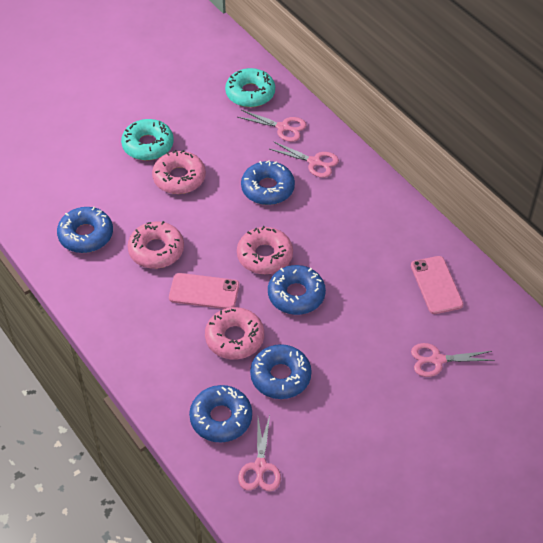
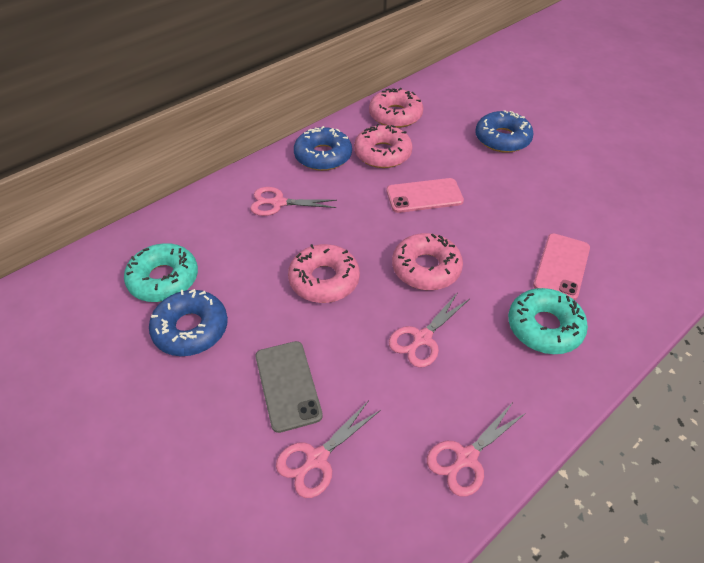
blue donut: [57,207,113,253] [189,385,252,443] [241,160,295,205] [250,344,312,399] [268,265,326,315] = 5 -> [149,289,228,356] [294,126,352,171] [475,110,534,153] = 3
grey phone: none = 0 -> [256,341,323,433] = 1

